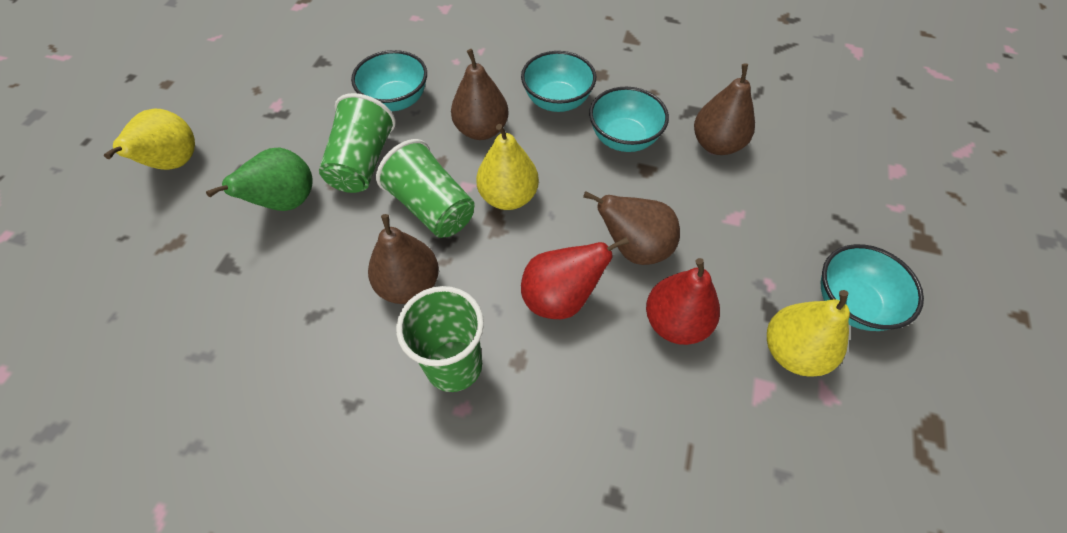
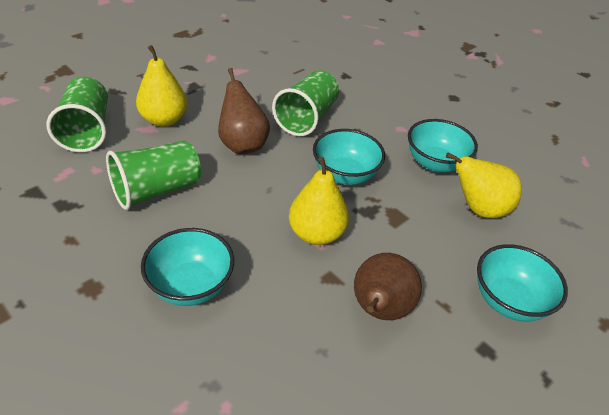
brown pear: [368,214,439,304] [451,49,509,140] [583,191,680,265] [694,64,755,155] = 4 -> [218,68,270,154] [354,253,422,320] = 2
green pear: [206,148,313,211] = 1 -> none = 0
red pear: [521,237,629,319] [646,258,720,345] = 2 -> none = 0

